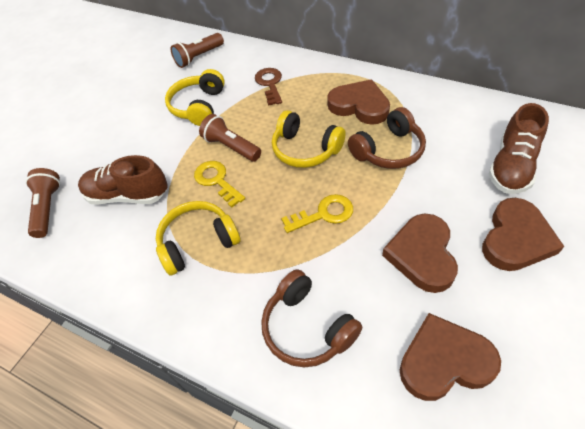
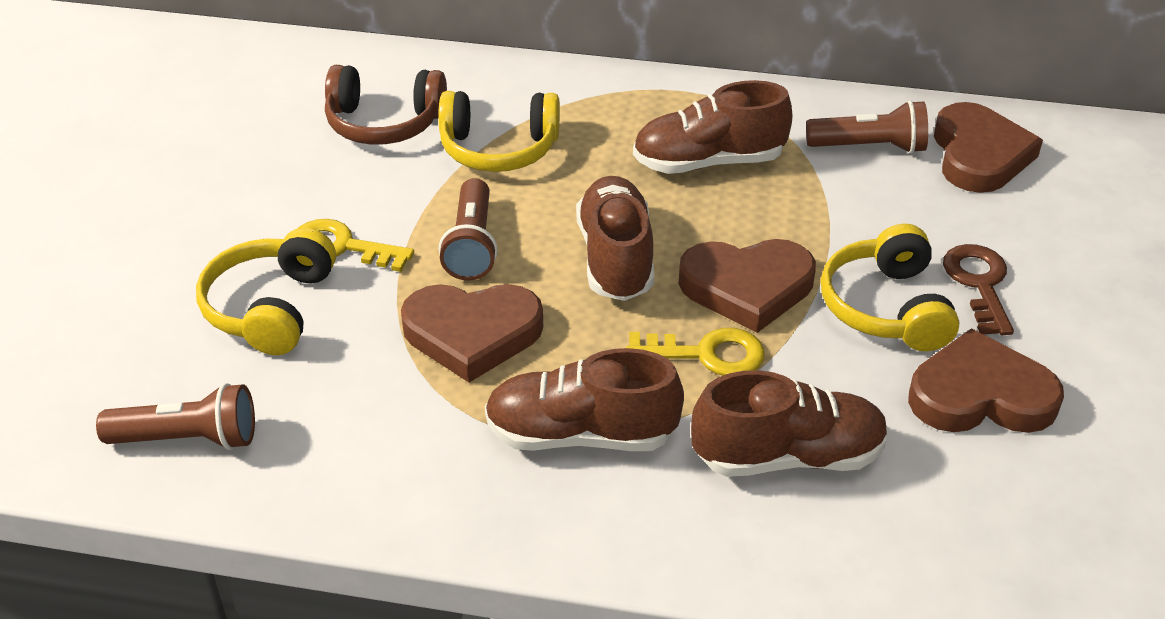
brown headphones: [261,270,362,368] [348,107,426,169] = 2 -> [325,65,447,145] = 1
brown shoe: [78,155,167,205] [489,103,549,194] = 2 -> [485,348,684,451] [576,176,654,301] [633,80,793,174] [691,370,889,477] = 4

